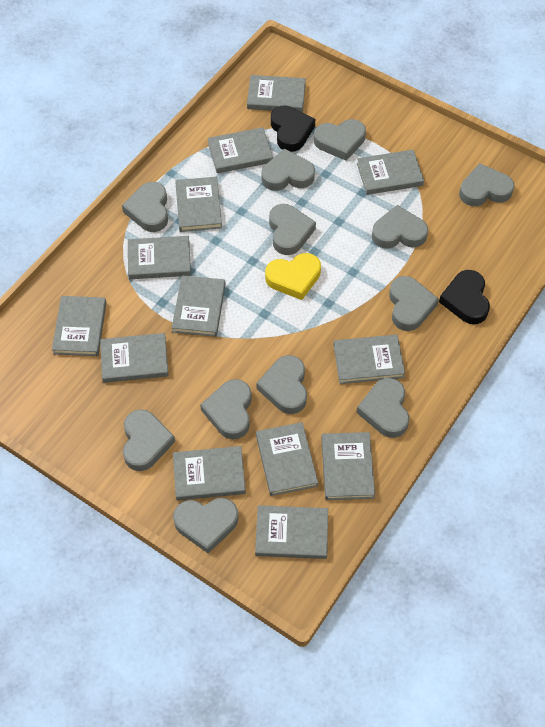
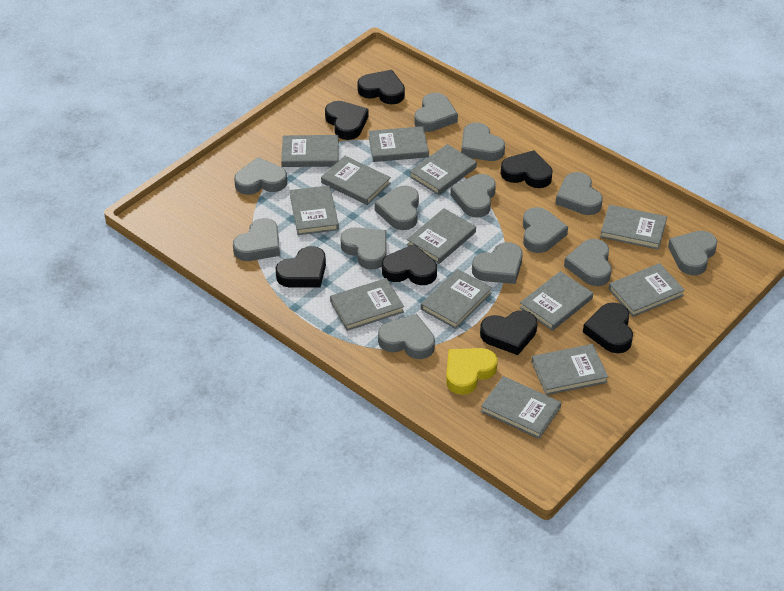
black heart: [271,105,315,152] [439,270,490,324] = 2 -> [276,246,326,287] [325,101,368,140] [357,70,405,104] [382,244,437,285] [480,310,537,355] [501,150,553,188] [583,302,633,353] = 7
grey heart: [122,182,168,232] [123,409,175,471] [173,498,239,553] [200,379,252,439] [256,355,307,414] [261,149,315,191] [269,204,316,255] [314,119,366,161] [357,378,409,438] [372,205,428,249] [389,276,439,331] [459,163,515,206] = 12 -> [233,218,280,261] [234,157,287,195] [340,227,386,270] [374,185,419,230] [378,314,435,359] [414,93,458,132] [450,174,496,217] [461,122,505,161] [472,242,523,284] [523,207,568,253] [556,172,603,215] [564,239,612,286] [668,231,717,275] = 13

